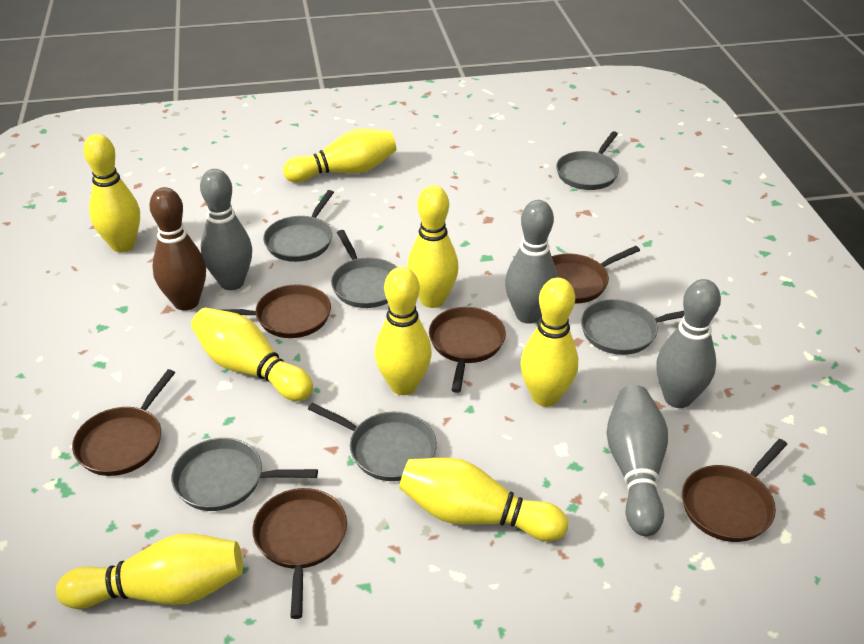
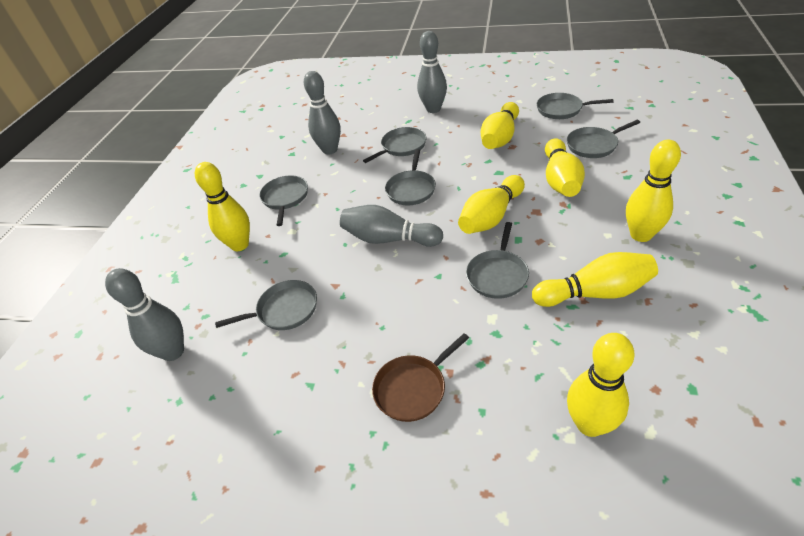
brown bowling pin: [149,187,206,311] = 1 -> none = 0
brown pan: [72,369,175,476] [223,284,331,338] [252,488,347,619] [429,307,506,393] [552,246,640,304] [682,439,787,542] = 6 -> [372,333,469,422] = 1
grey pan: [171,438,318,511] [263,190,334,262] [308,403,437,481] [331,230,397,308] [556,131,619,190] [581,299,684,355] = 6 -> [215,280,317,330] [259,175,308,226] [363,127,427,163] [385,149,436,205] [466,222,529,299] [537,93,614,119] [567,120,640,158] = 7
yellow bowling pin: [56,534,243,609] [83,134,140,252] [191,308,313,401] [283,128,397,182] [375,267,432,395] [399,458,568,541] [407,185,459,308] [520,278,578,407] = 8 -> [195,162,250,251] [458,175,525,234] [481,102,519,149] [532,252,658,307] [545,138,585,197] [567,333,635,437] [626,140,681,242] = 7

